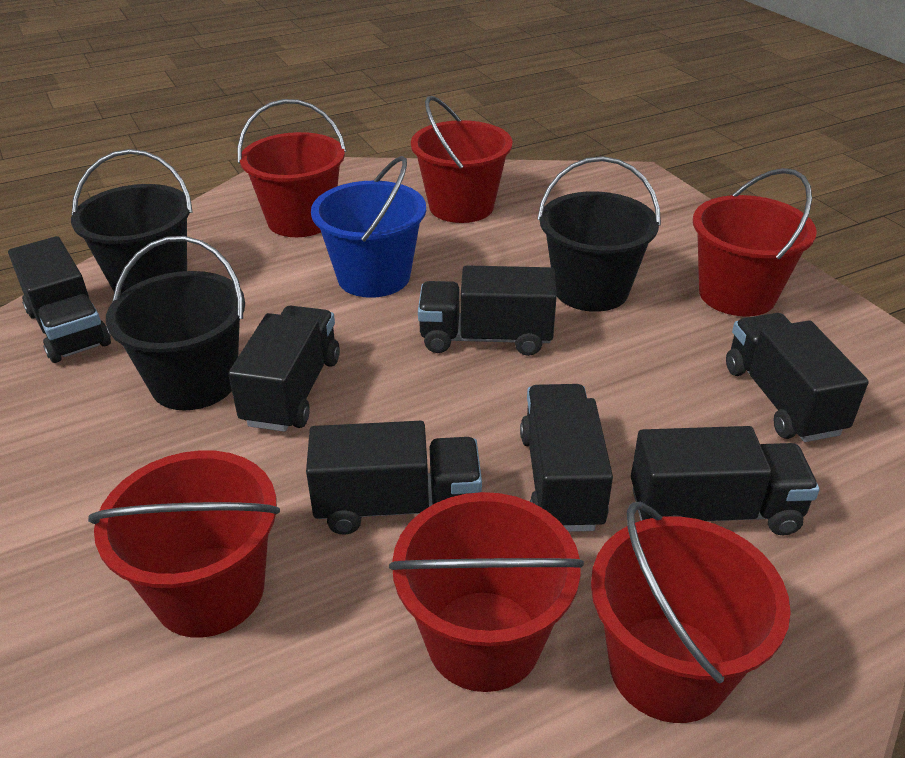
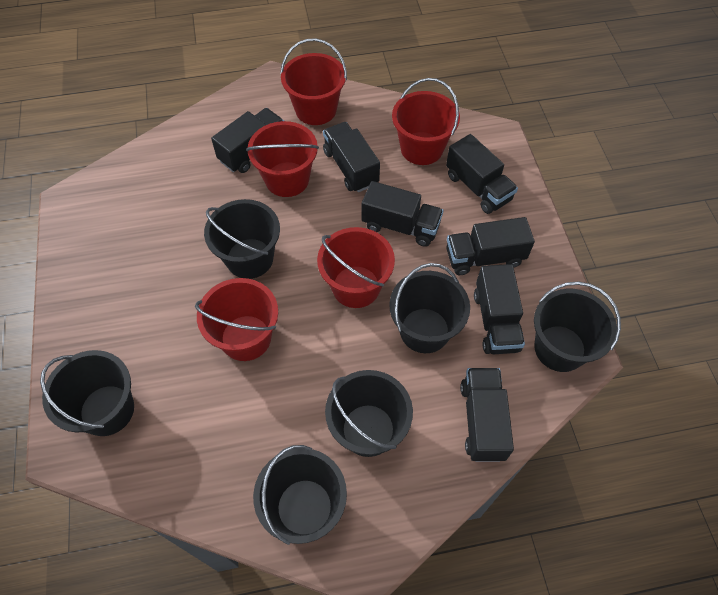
black bucket: [71,149,193,294] [106,236,245,410] [537,156,661,312] = 3 -> [40,350,134,436] [204,199,280,279] [253,445,347,545] [325,370,413,457] [389,263,470,353] [534,281,621,372] = 6
blue bucket: [311,156,426,298] = 1 -> none = 0
red bucket: [88,450,280,638] [237,99,346,237] [389,492,584,692] [411,96,513,223] [591,502,791,723] [693,168,817,317] = 6 -> [195,278,278,361] [246,121,319,197] [280,38,347,125] [317,227,395,308] [392,78,460,165] = 5

